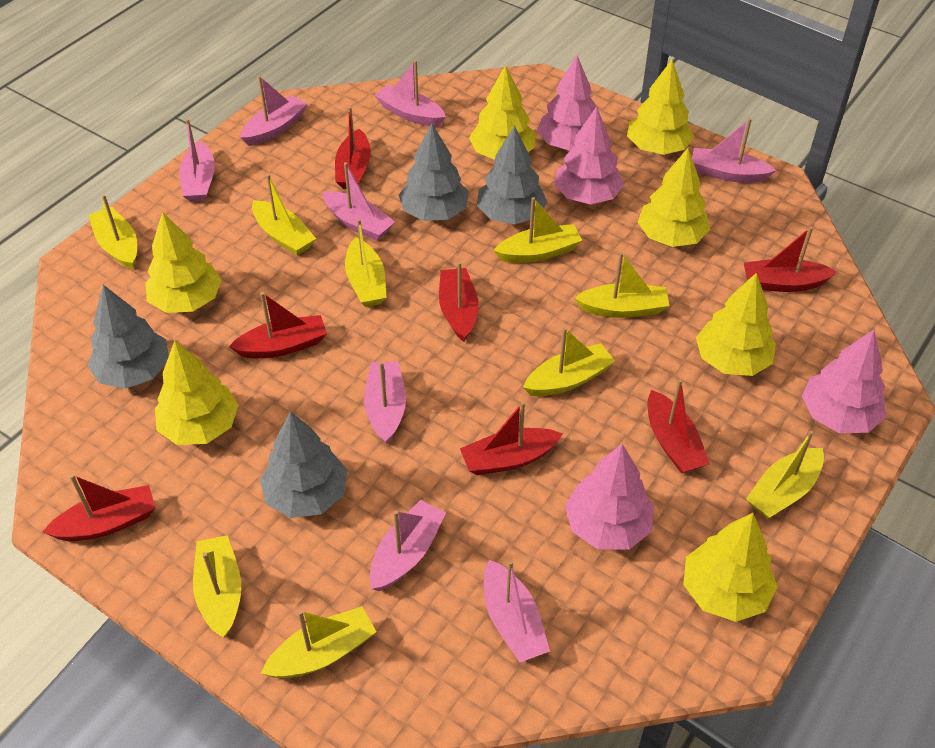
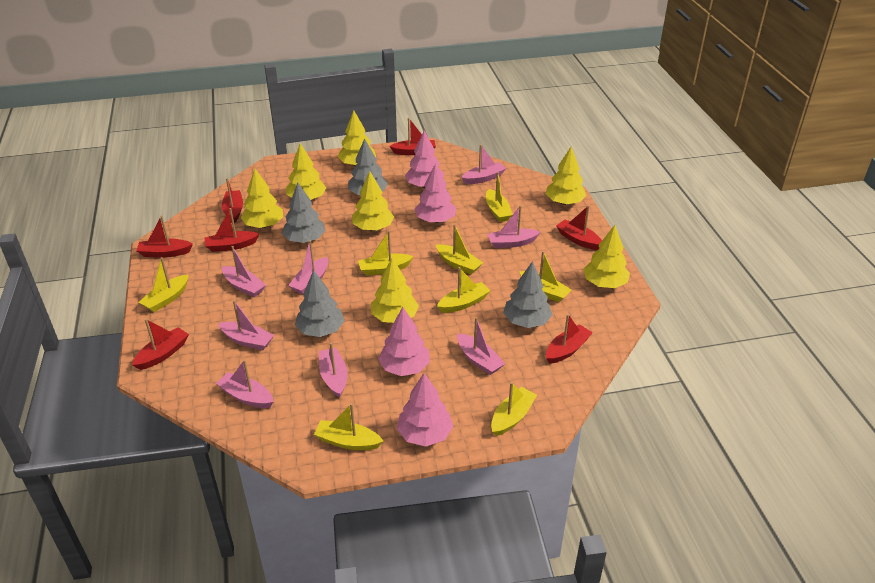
yellow boat: [89,194,137,270] [193,535,241,638] [252,174,316,255] [261,606,376,678] [345,219,387,307] [493,197,582,263] [523,327,615,396] [575,252,669,318] [746,431,824,519] = 9 -> [139,257,189,312] [314,403,383,450] [358,230,414,276] [436,224,483,274] [437,267,490,313] [486,172,513,222] [491,382,537,436] [519,251,572,302] = 8

